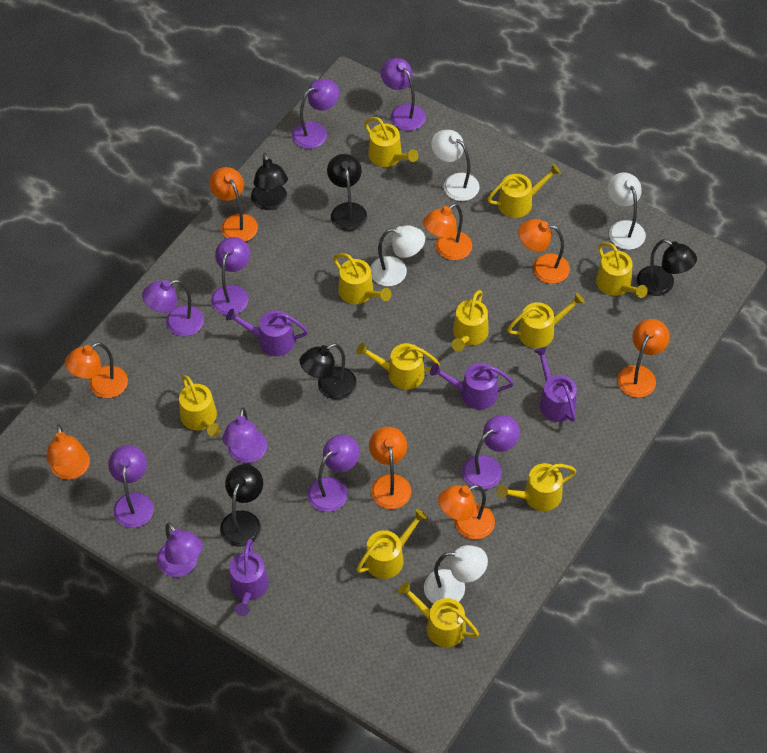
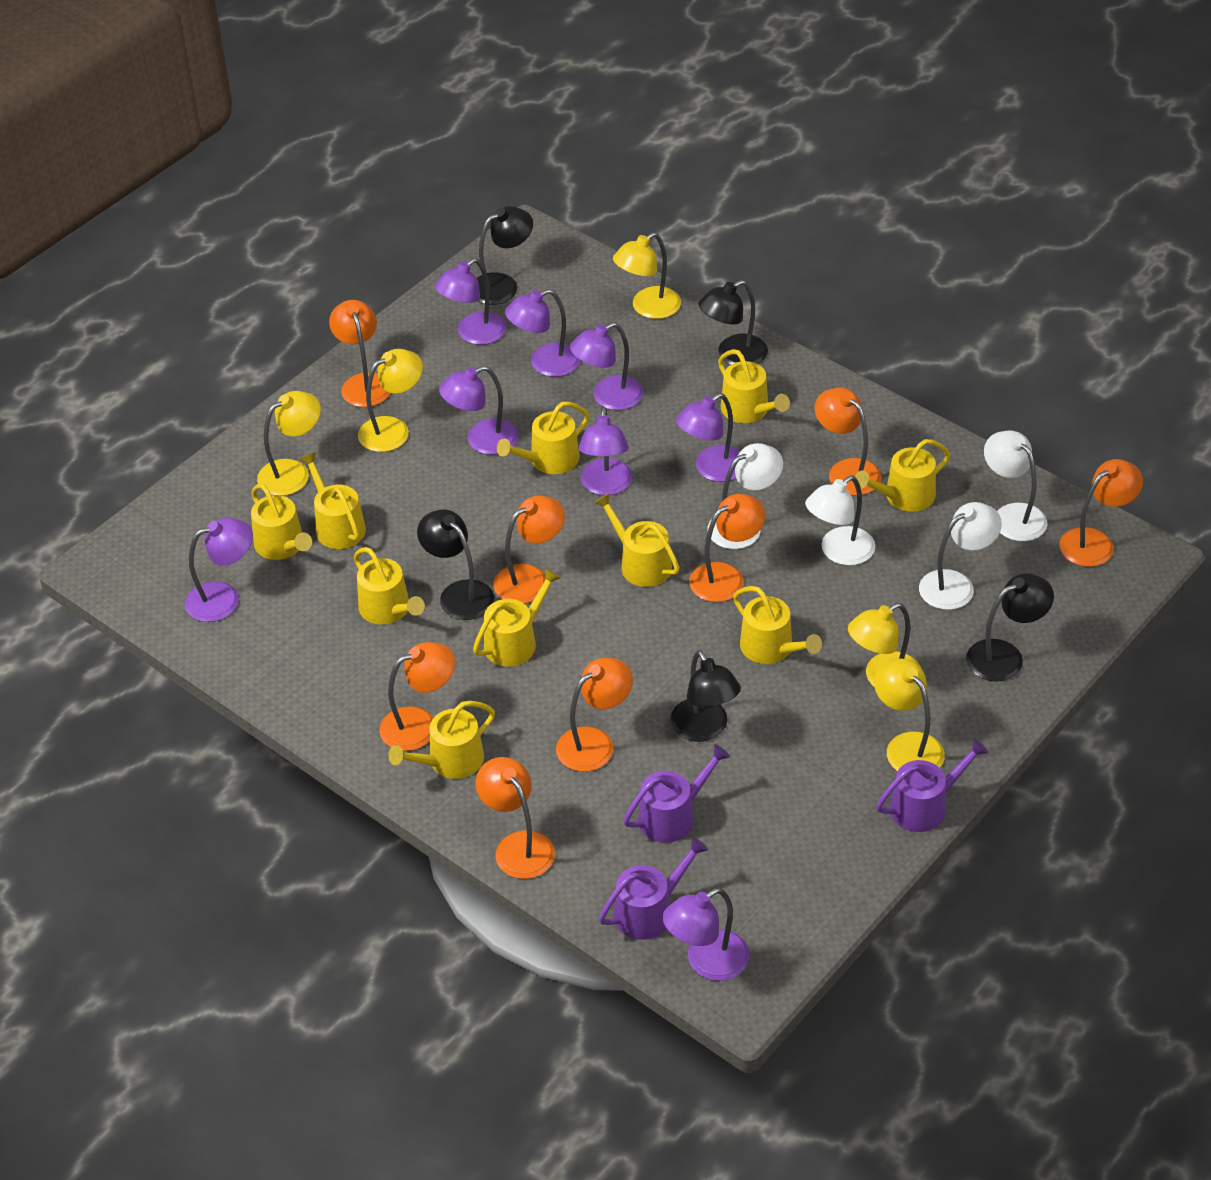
purple lamp: [108,445,154,528] [142,280,204,336] [157,523,203,577] [211,237,250,315] [222,407,267,463] [292,79,339,149] [307,434,360,512] [380,58,426,131] [462,415,520,490] = 9 -> [185,518,253,622] [434,258,507,345] [439,366,518,455] [505,289,580,377] [570,322,644,410] [579,407,633,495] [663,888,749,981] [676,393,740,482] = 8
purple watering can: [226,309,308,356] [230,539,269,616] [430,363,514,409] [534,347,577,422] = 4 -> [599,837,708,940] [623,744,730,843] [876,739,989,832] = 3
yellow lamp: none = 0 -> [257,391,321,496] [358,349,423,452] [613,232,681,319] [848,603,921,686] [874,658,945,771] = 5
yellow watering can: [179,375,221,437] [333,253,391,304] [356,342,440,390] [356,509,427,579] [364,117,419,167] [398,582,479,647] [452,290,489,351] [487,164,561,218] [497,463,576,511] [507,293,585,348] [596,242,648,298] = 11 -> [251,483,312,560] [299,452,366,549] [354,547,425,625] [388,701,495,779] [473,568,561,666] [497,402,589,474] [594,493,680,587] [718,349,790,423] [733,586,822,664] [855,439,951,512] = 10

